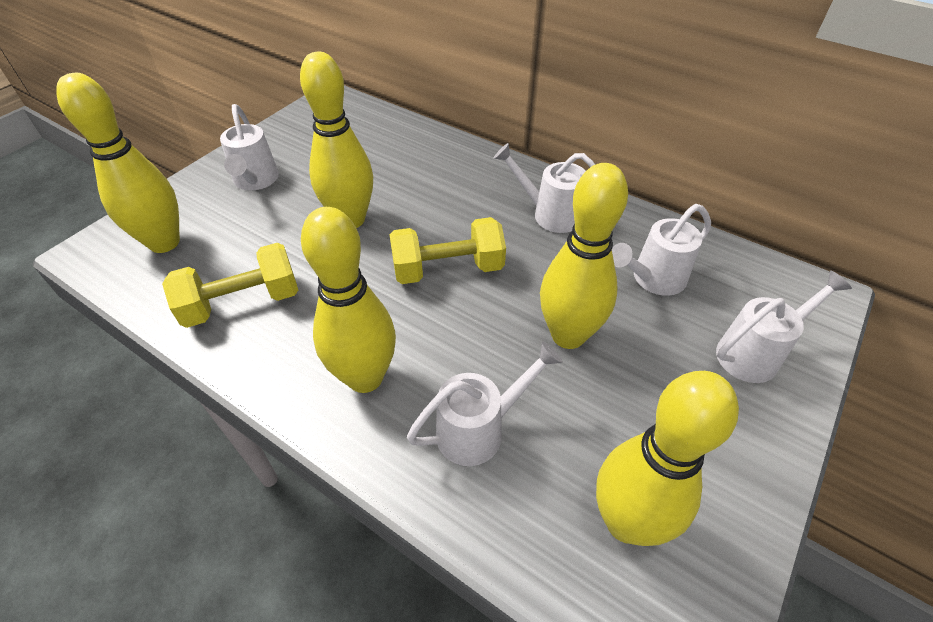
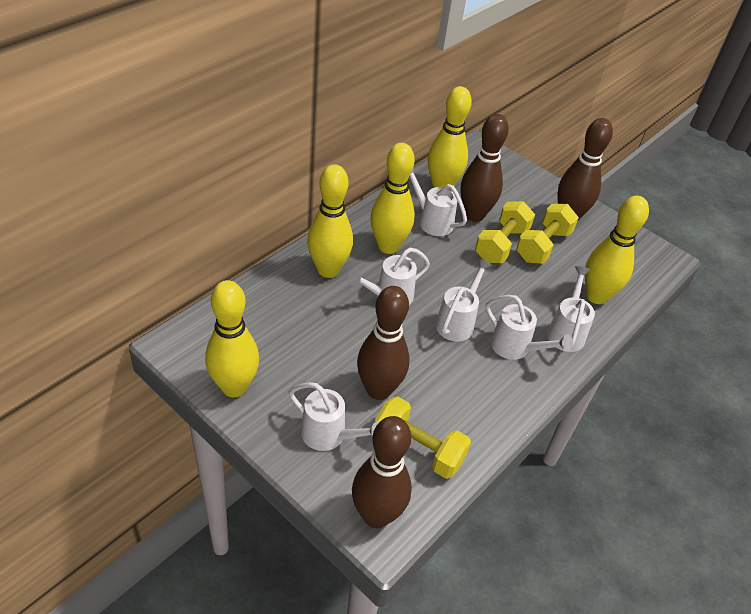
brown bowling pin: none = 0 -> [352,416,412,528] [357,286,410,400] [461,114,509,222] [557,118,613,222] = 4
white watering can: [220,104,279,191] [407,342,563,466] [494,143,595,233] [612,204,711,296] [716,271,852,383] = 5 -> [289,382,379,451] [348,248,430,305] [409,166,467,236] [435,258,492,342] [486,295,573,360] [547,266,595,352] = 6
yellow dumbbell: [162,243,298,328] [390,217,506,284] = 2 -> [374,396,471,479] [475,201,535,263] [516,204,579,264] = 3

